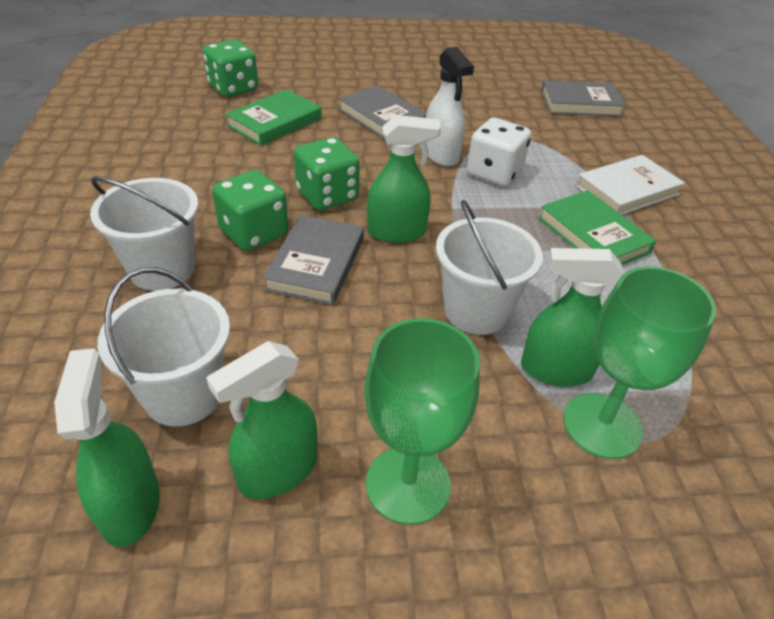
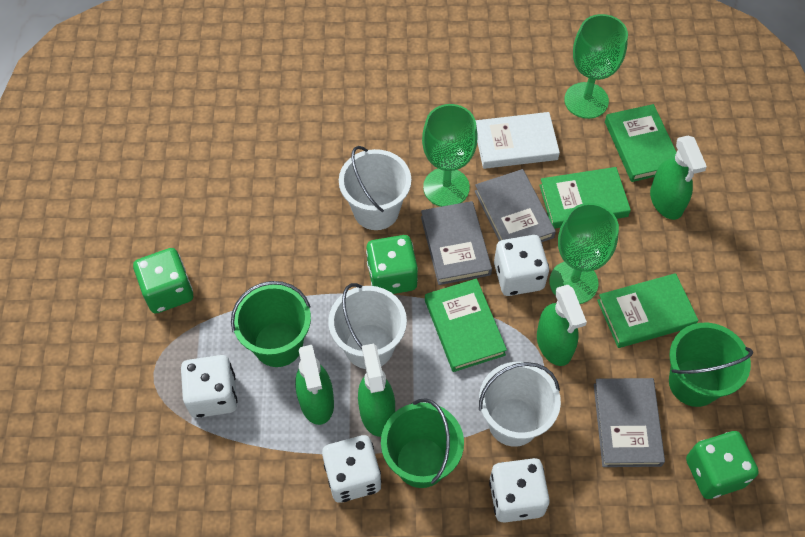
green book: [225,89,322,146] [538,190,656,265] = 2 -> [425,279,507,372] [539,167,631,229] [597,273,699,348] [605,104,677,182] = 4
green bucket: none = 0 -> [231,281,311,367] [381,398,464,488] [669,323,753,407] = 3
green goblet: [364,318,480,525] [564,266,716,459] = 2 -> [422,104,478,207] [549,203,619,304] [564,14,628,119] = 3
white dice: [467,117,531,186] = 1 -> [181,355,237,418] [322,435,381,503] [489,458,550,523] [494,235,549,296] = 4
white spray bottle: [426,47,474,166] = 1 -> none = 0

